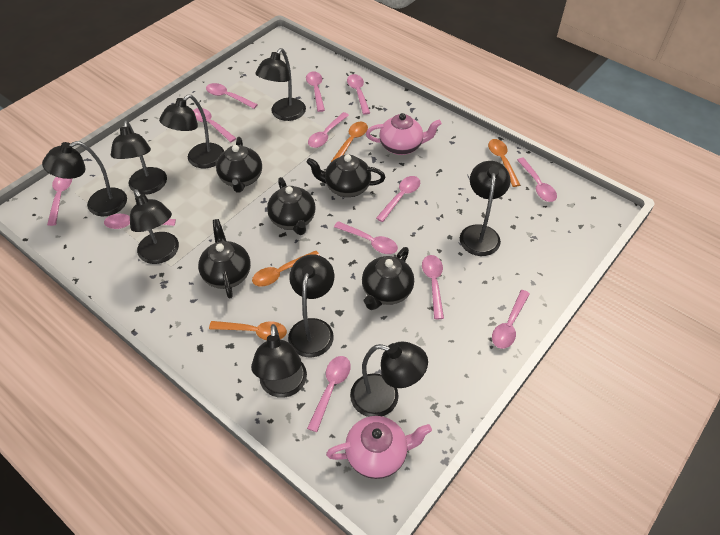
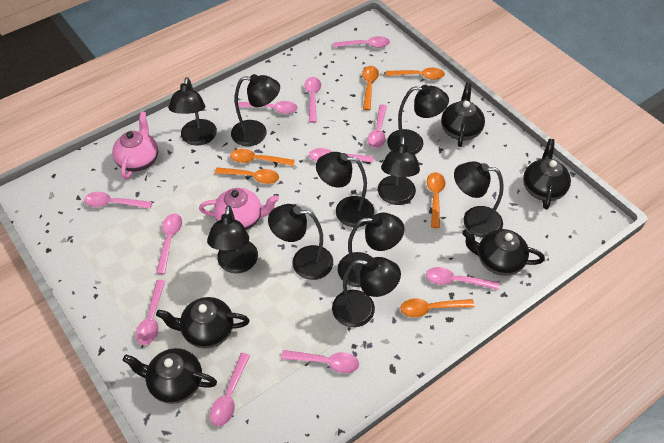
black lamp: [42,141,127,217] [111,120,167,195] [130,189,179,264] [159,94,224,168] [251,324,307,398] [256,48,306,121] [288,254,334,357] [350,342,428,417] [460,161,511,256] = 9 -> [169,77,217,146] [207,205,258,273] [231,74,280,146] [268,204,333,280] [316,152,374,227] [332,257,401,327] [338,213,404,287] [378,137,420,205] [387,85,449,155] [454,161,504,238] = 10
orange spoon: [209,321,287,340] [252,250,320,287] [331,122,368,162] [488,139,520,187] = 4 -> [215,167,279,184] [230,149,295,166] [362,66,379,110] [386,68,445,80] [401,298,475,317] [427,172,445,228] = 6
pink spoon: [47,177,72,226] [104,214,176,229] [193,108,236,142] [206,83,258,109] [306,71,325,112] [307,356,351,432] [308,112,349,148] [334,221,398,254] [347,74,370,115] [376,176,420,222] [422,255,444,319] [492,290,530,349] [517,158,557,202] = 13 -> [84,192,152,209] [136,280,165,345] [156,213,182,274] [210,353,250,426] [238,101,298,114] [281,350,359,373] [304,77,321,123] [309,148,373,163] [333,36,390,48] [367,104,387,148] [426,267,499,290] = 11

